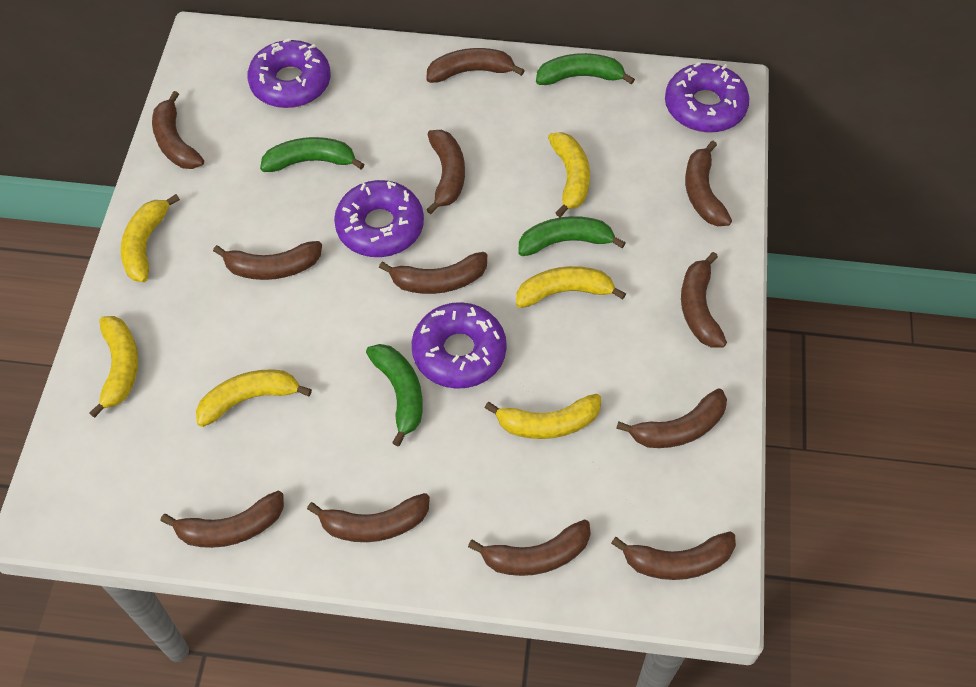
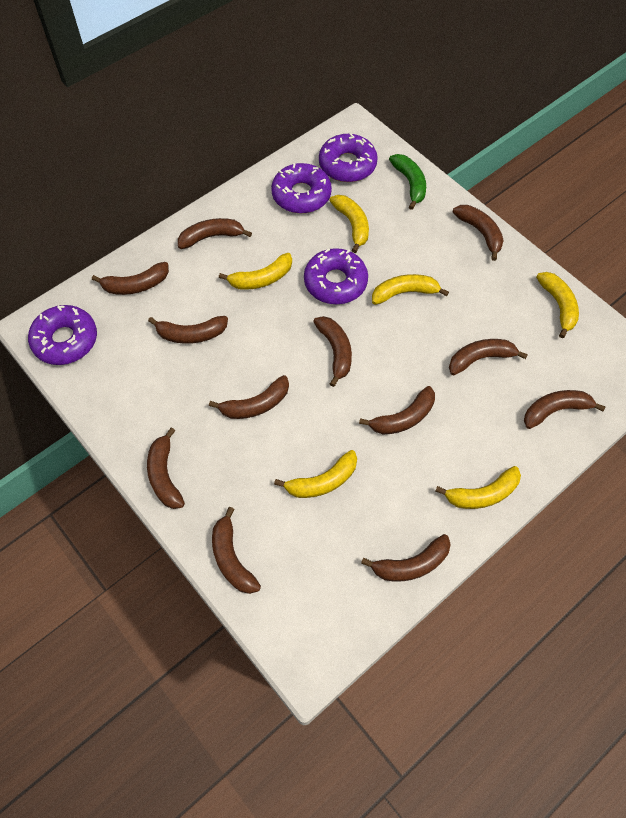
green banana: [260,137,365,172] [366,344,423,447] [518,216,626,256] [536,53,635,85] = 4 -> [389,154,426,210] = 1

